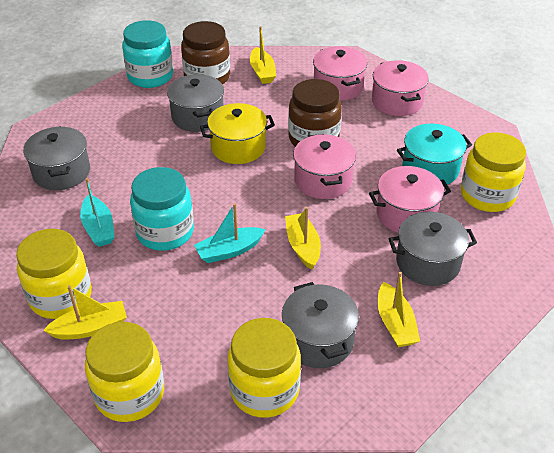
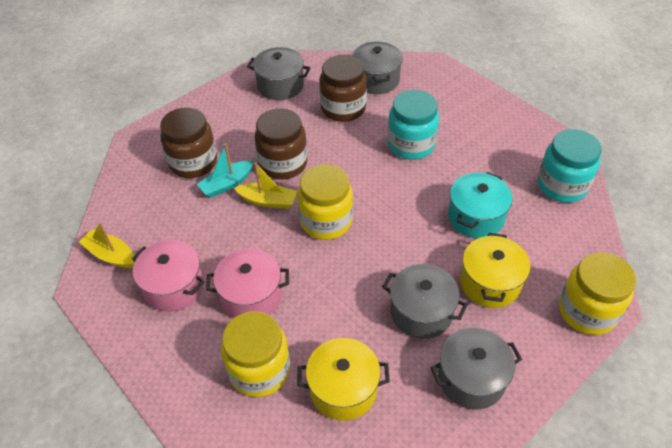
brown jar: [181,21,230,85] [288,79,342,147] = 2 -> [160,107,217,178] [254,108,307,179] [320,55,367,122] = 3
pink pot: [293,134,356,199] [313,46,367,101] [369,166,451,233] [372,60,429,116] = 4 -> [132,240,205,312] [206,249,289,318] = 2
turquoise boat: [80,178,115,247] [194,203,266,263] = 2 -> [197,143,254,198] = 1
yellow boat: [43,285,127,339] [250,26,276,84] [285,207,321,270] [378,272,420,347] = 4 -> [79,222,135,268] [234,162,297,209] = 2
yellow jar: [16,229,92,319] [85,322,164,422] [227,318,301,418] [461,132,526,212] = 4 -> [221,311,290,397] [297,164,353,240] [559,252,636,335] = 3
yellow pot: [200,103,275,164] = 1 -> [297,338,390,421] [460,233,530,308] = 2

